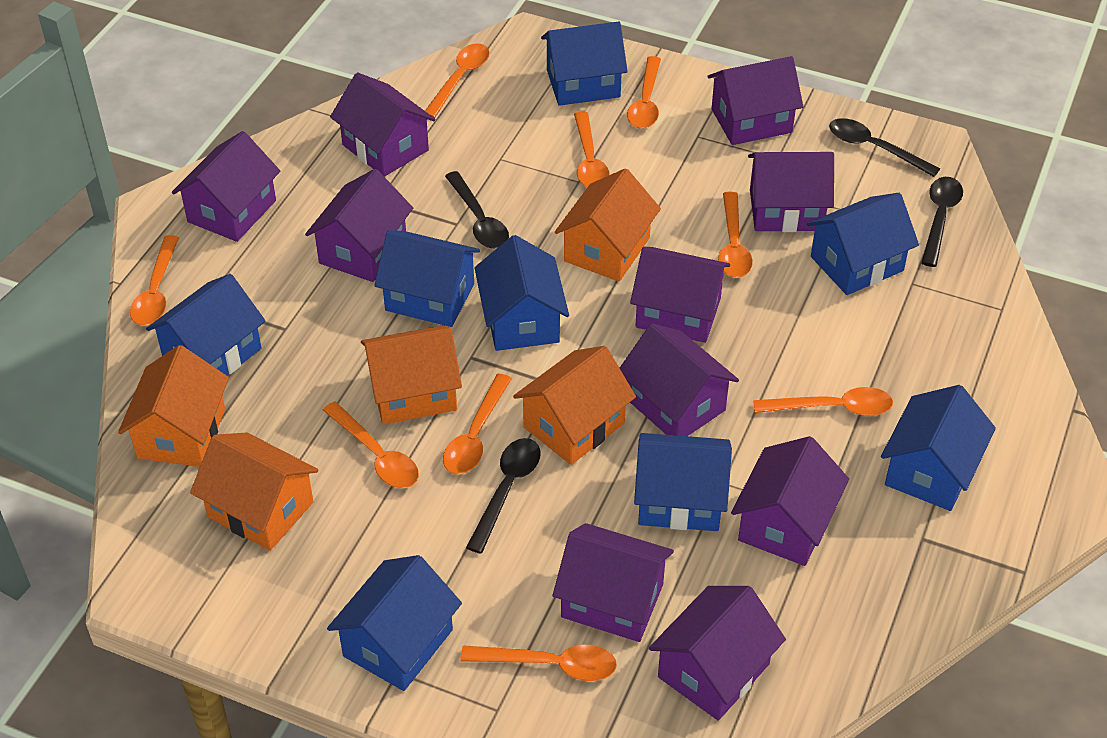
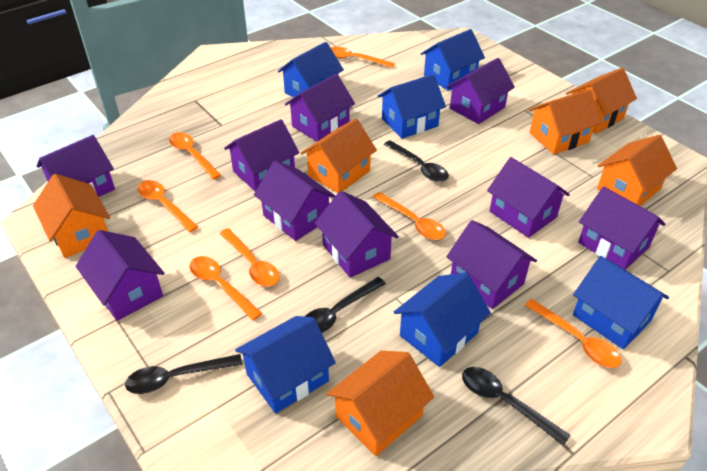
blue house: [146,274,265,375] [327,555,462,691] [374,230,480,327] [475,235,569,351] [541,22,628,106] [634,433,732,531] [807,193,919,295] [881,385,996,511] = 8 -> [235,316,336,413] [278,42,344,98] [378,74,446,139] [394,273,491,367] [421,29,485,91] [573,256,669,349] = 6
orange house: [118,345,229,467] [190,432,318,551] [361,325,462,424] [513,346,636,465] [555,168,661,281] = 5 -> [33,174,110,258] [301,119,377,193] [326,351,434,456] [529,89,602,154] [566,68,637,134] [597,135,677,206] = 6
orange spoon: [130,235,179,326] [323,401,419,488] [425,43,490,118] [443,374,512,474] [460,645,617,681] [574,112,610,187] [627,56,661,129] [718,192,753,278] [753,387,893,416] = 9 -> [137,180,198,232] [169,132,221,180] [190,256,262,320] [219,228,279,287] [331,47,395,68] [373,192,446,240] [525,299,621,368] = 7

